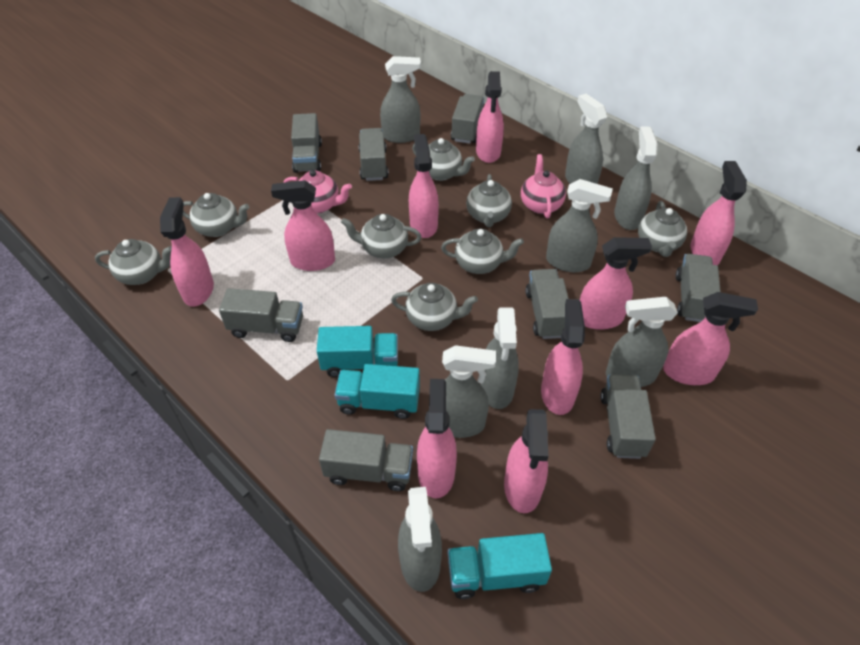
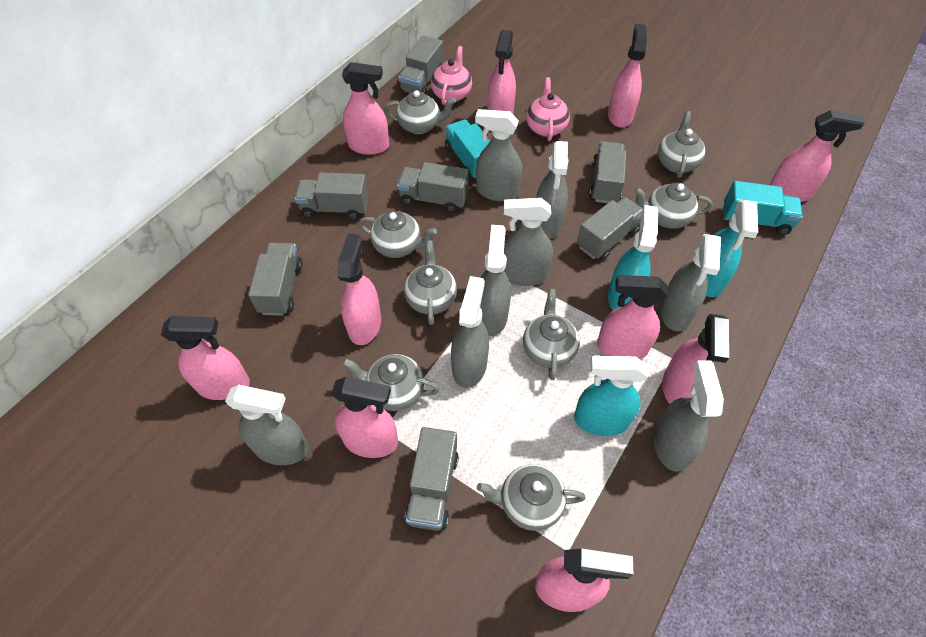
grey truck: [219,288,303,342] [291,113,322,173] [319,429,413,491] [359,128,389,181] [451,94,484,144] [525,269,569,339] [600,374,656,459] [676,254,721,322] = 8 -> [248,242,303,316] [295,172,368,220] [397,162,469,213] [399,35,443,94] [405,427,459,531] [577,197,643,260] [589,141,626,203] = 7
turquoise spray bottle: none = 0 -> [574,355,648,436] [608,205,658,310] [706,200,758,297] = 3
turquoise truck: [317,326,398,377] [335,364,420,419] [448,533,552,599] = 3 -> [445,119,490,179] [723,181,803,235] = 2

